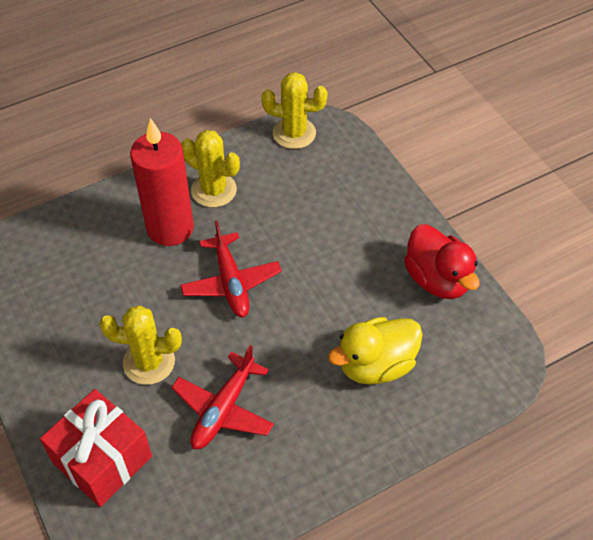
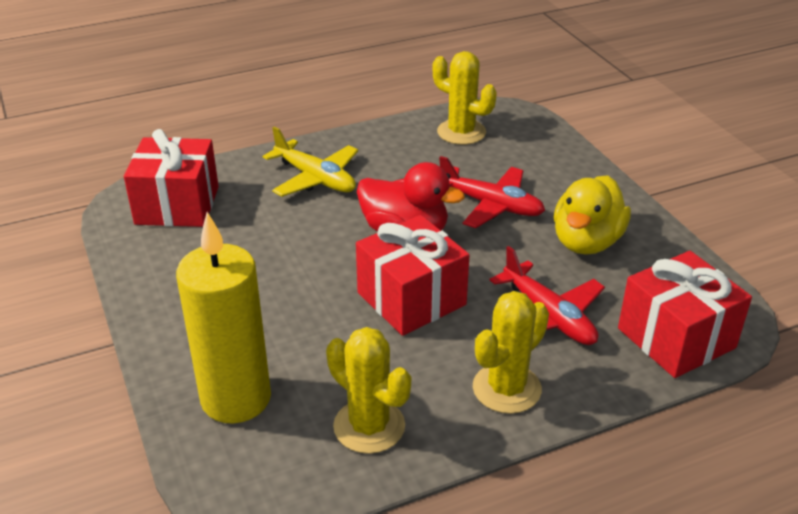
red candle: [130,118,194,246] = 1 -> none = 0
red gift: [40,389,152,507] = 1 -> [124,129,219,227] [356,215,469,336] [618,251,752,378] = 3
yellow candle: none = 0 -> [176,212,271,424] = 1
yellow plane: none = 0 -> [263,127,358,197] = 1

